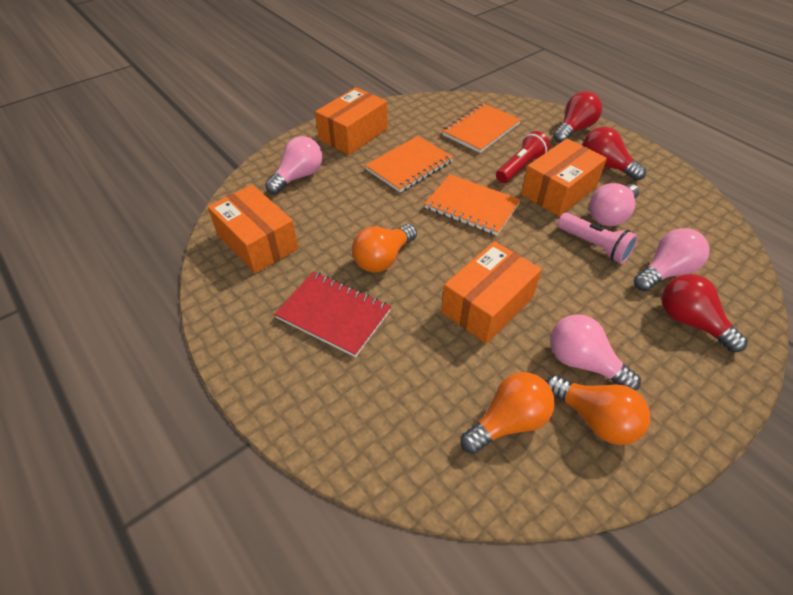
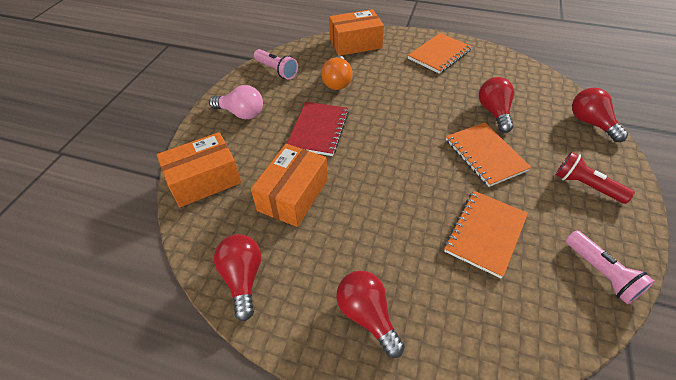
orange box: [208,185,298,273] [315,87,388,155] [441,241,542,344] [521,138,607,216] = 4 -> [157,132,241,207] [251,144,328,227] [329,9,384,56] = 3
orange light bulb: [352,224,417,272] [461,372,555,454] [546,375,650,445] = 3 -> [321,55,353,90] = 1
pink flashlight: [557,213,638,264] = 1 -> [254,49,298,80] [566,230,655,304] = 2
pink light bulb: [265,136,322,194] [550,314,641,391] [589,183,639,226] [634,228,709,291] = 4 -> [209,85,263,119] = 1
red light bulb: [553,91,602,143] [582,127,646,181] [661,274,748,352] = 3 -> [214,234,261,321] [336,271,405,358] [479,77,514,133] [572,88,628,142] = 4

